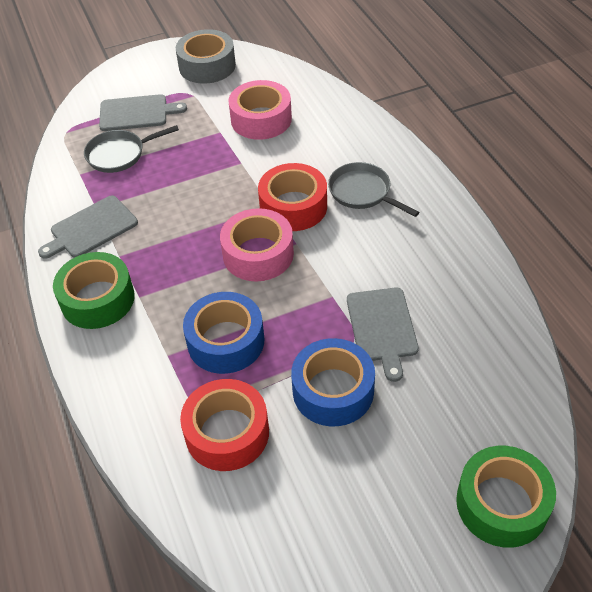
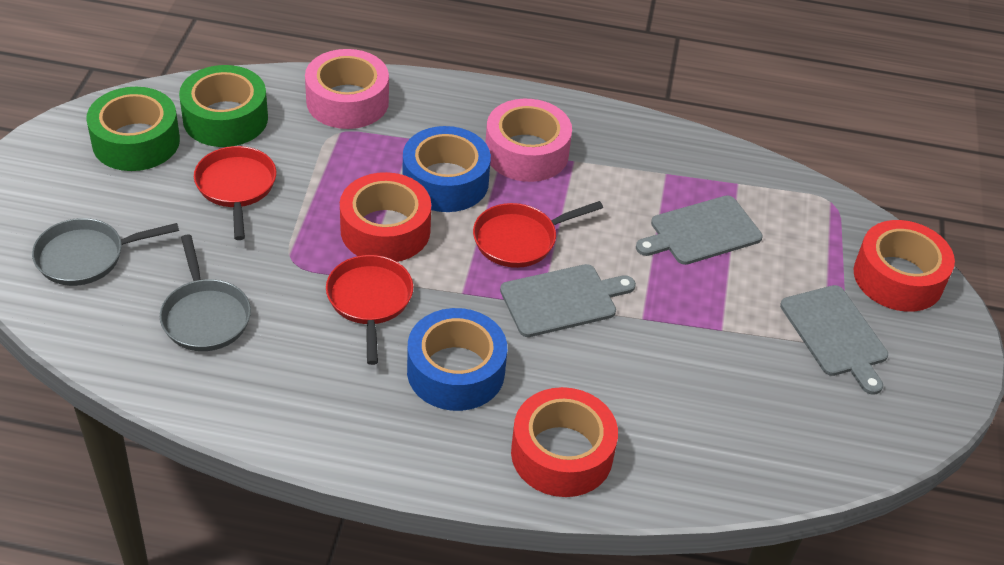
grey tape: [176,29,236,84] = 1 -> none = 0
red pan: none = 0 -> [194,146,276,240] [326,255,413,365] [473,201,603,268] = 3
red tape: [180,379,269,471] [258,163,327,231] = 2 -> [340,172,431,262] [511,387,618,497] [854,220,955,312] = 3

